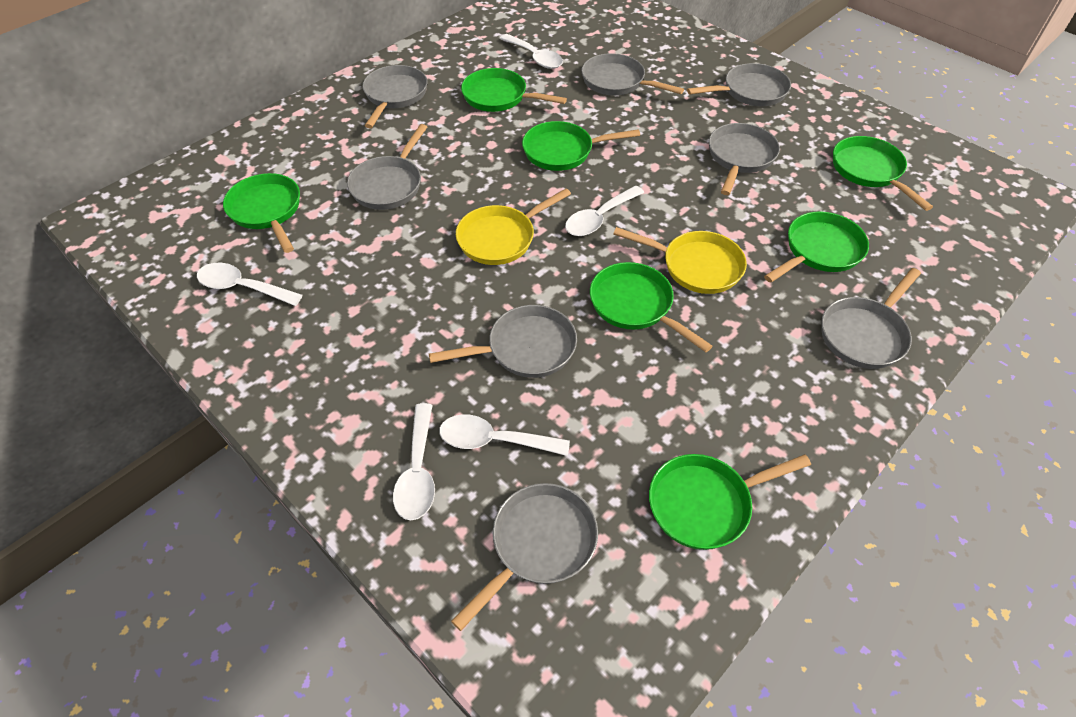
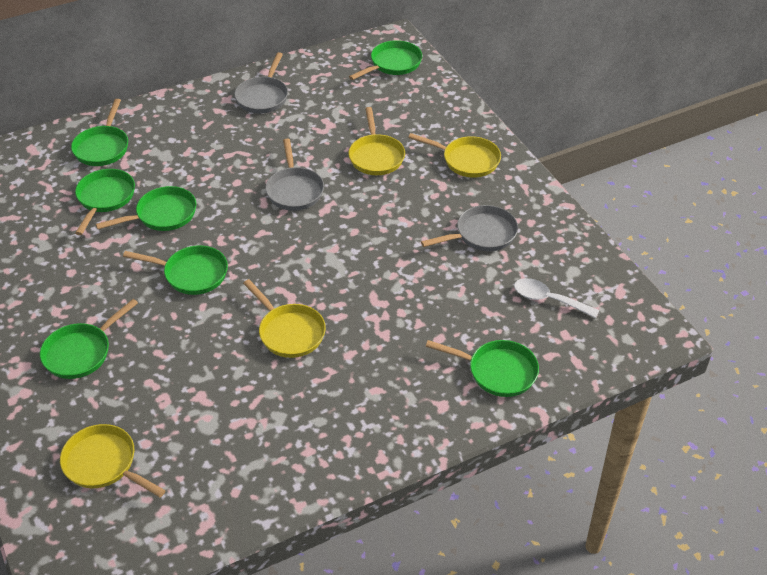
grey pan: [347,124,427,210] [363,65,427,128] [429,305,577,378] [451,483,598,631] [581,53,684,96] [687,63,791,106] [709,123,780,195] [821,268,921,369] = 8 -> [234,52,288,114] [265,138,324,211] [421,205,518,251] = 3
white spoon: [197,263,303,306] [393,403,435,520] [439,414,570,456] [500,34,563,69] [565,186,644,236] = 5 -> [514,278,599,319] = 1
yellow pan: [456,188,571,265] [613,227,747,294] = 2 -> [60,424,166,497] [243,279,326,358] [348,107,405,175] [408,133,501,178] = 4

